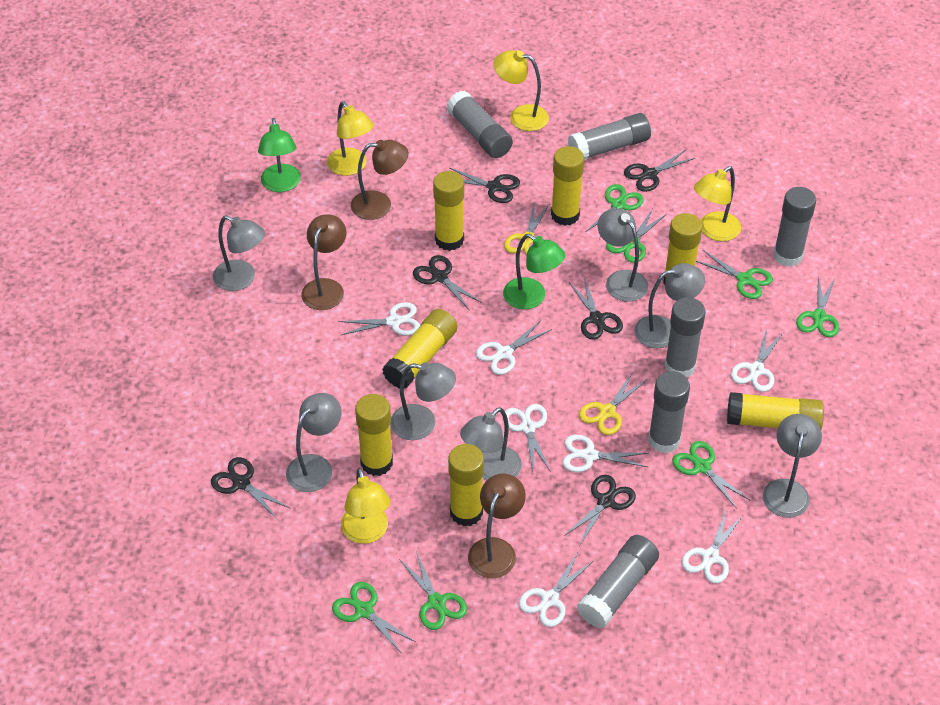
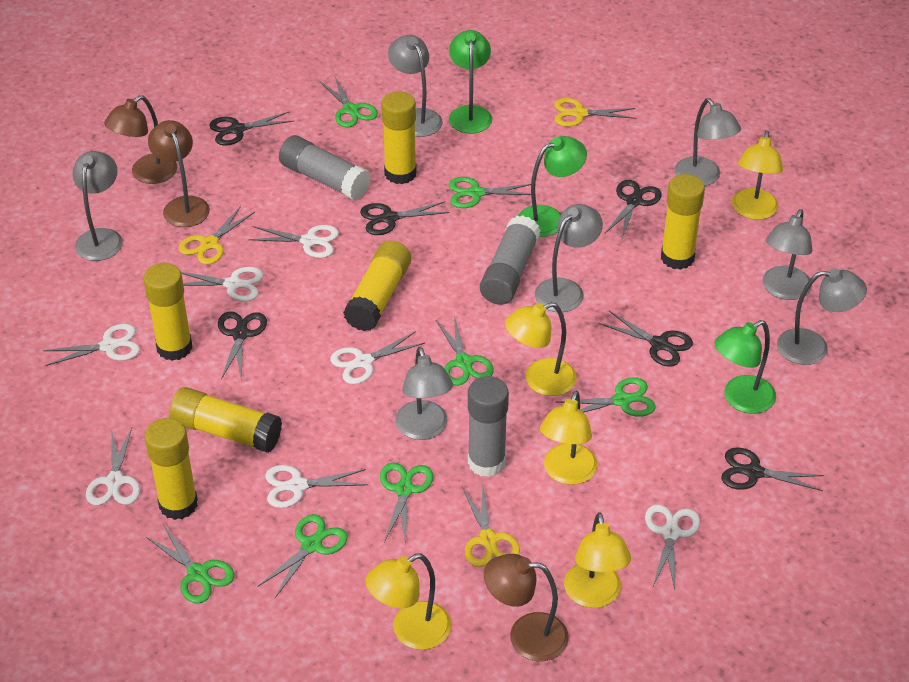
green lamp: [258,118,301,192] [503,234,565,309] = 2 -> [449,30,492,134] [518,136,587,237] [714,320,776,414] = 3
grey glue stick: [447,91,513,158] [568,113,651,160] [577,535,659,628] [648,371,690,453] [664,297,706,377] [773,187,816,267] = 6 -> [279,135,371,200] [468,376,509,477] [480,215,541,305] = 3
yellow glue stick: [355,394,393,476] [382,309,458,389] [433,171,464,251] [448,444,484,526] [551,146,584,226] [663,213,703,284] [727,392,824,429] = 7 -> [143,263,192,361] [144,418,198,520] [169,387,282,453] [343,240,411,331] [381,91,417,184] [661,174,705,270] = 6
yellow lamp: [327,101,374,176] [341,468,390,544] [493,50,549,131] [694,166,741,241] = 4 -> [366,553,451,650] [505,302,577,396] [540,391,598,485] [564,512,631,608] [732,131,783,220] = 5
yellow scissors: [504,203,550,255] [579,372,646,435] = 2 -> [179,206,255,265] [462,486,520,567] [554,98,636,127] = 3

